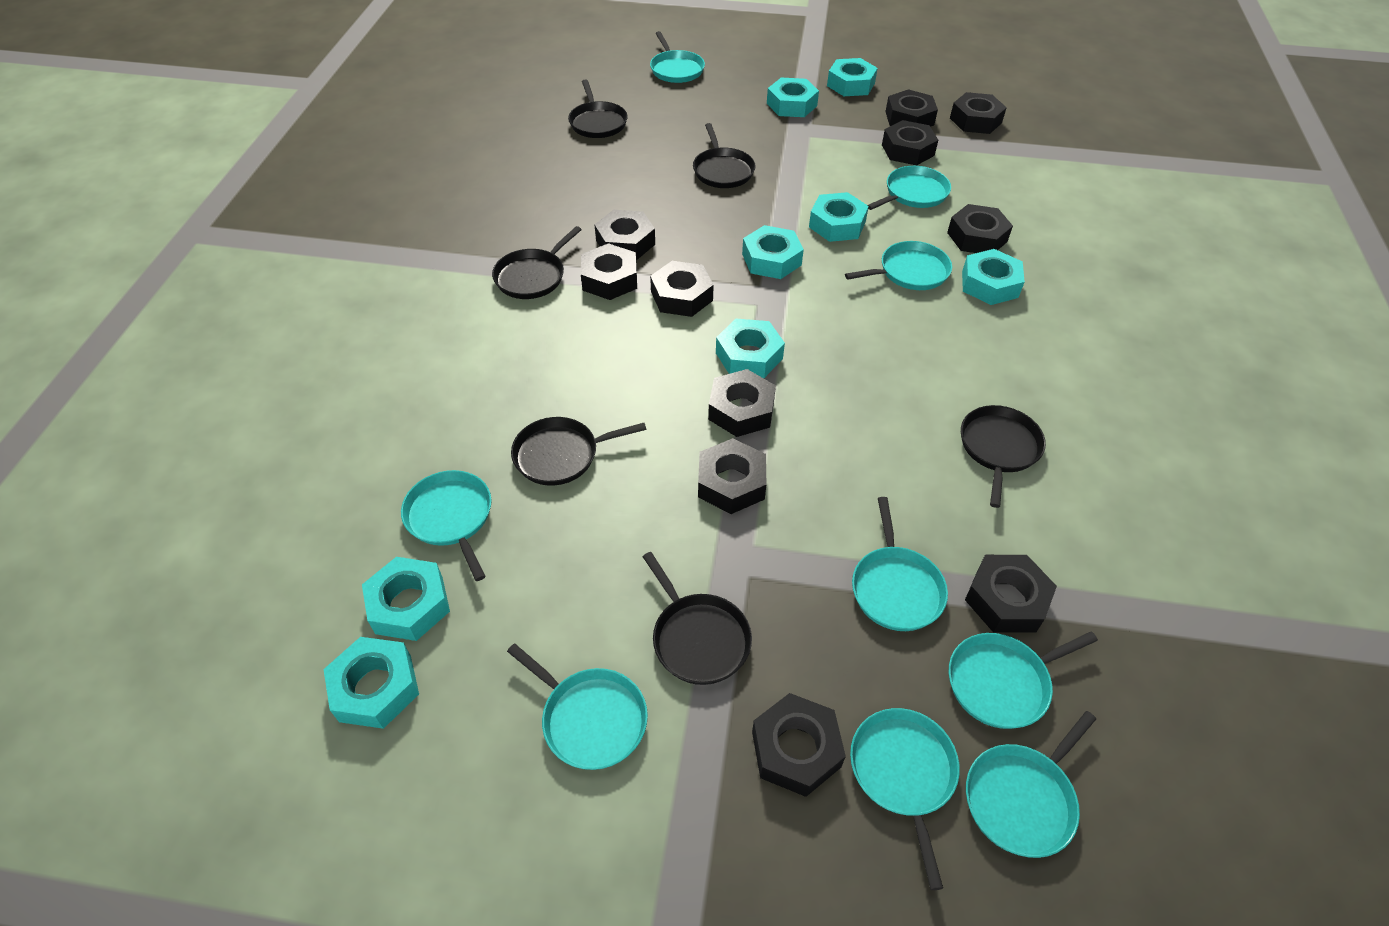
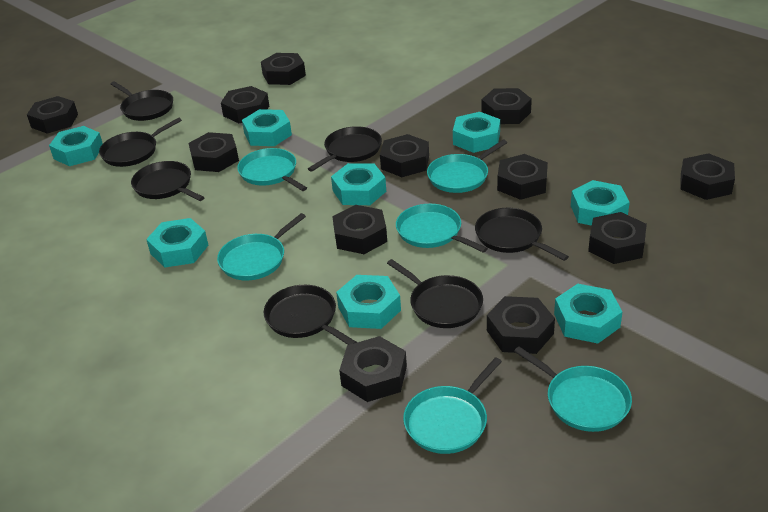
black nut: [581,243,637,300] [594,210,655,260] [650,261,714,317] [698,438,766,514] [708,369,776,437] [752,693,846,797] [882,120,938,166] [885,89,938,127] [947,204,1013,253] [950,92,1007,134] [965,555,1057,633] = 11 -> [27,96,78,134] [188,132,239,172] [221,86,269,123] [261,53,306,85] [332,205,387,254] [339,336,407,402] [380,134,429,177] [482,88,532,124] [487,296,555,354] [497,154,548,200] [588,212,647,264] [680,153,735,200] = 12
black pan: [492,226,582,299] [511,417,647,486] [568,79,627,138] [643,552,752,685] [693,123,755,188] [961,405,1046,508] = 6 -> [99,118,182,167] [111,81,173,121] [131,161,205,201] [264,285,357,345] [308,126,382,172] [387,259,483,328] [475,208,569,261] = 7
turquoise pan: [401,470,492,581] [507,643,648,770] [650,31,705,83] [845,241,952,290] [850,708,960,890] [852,497,948,631] [868,166,951,210] [949,632,1098,729] [966,711,1096,858] = 9 -> [217,213,306,280] [237,148,307,191] [396,204,488,253] [403,357,502,454] [427,140,507,193] [514,346,632,432] = 6

